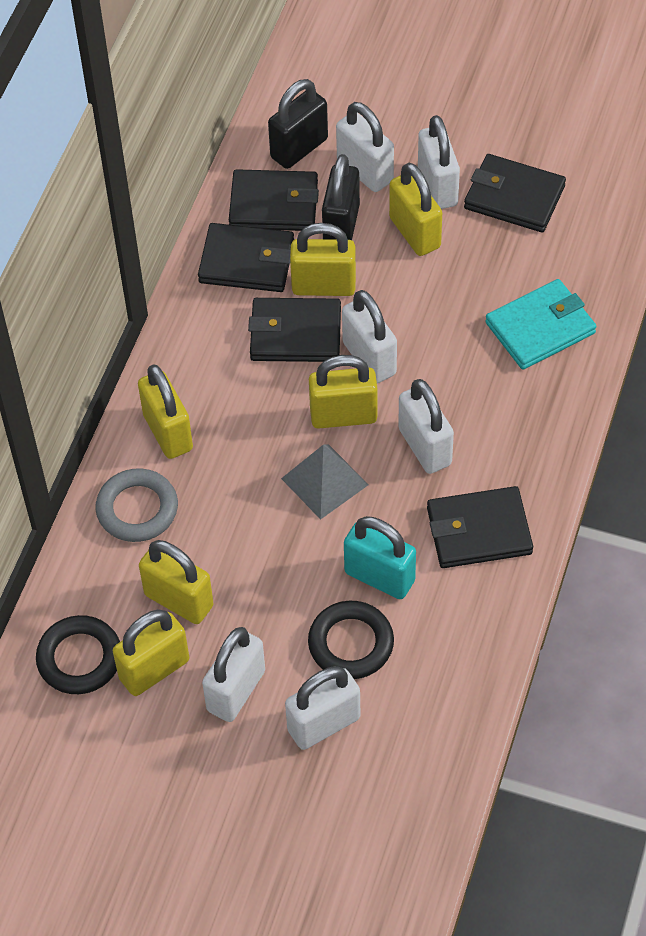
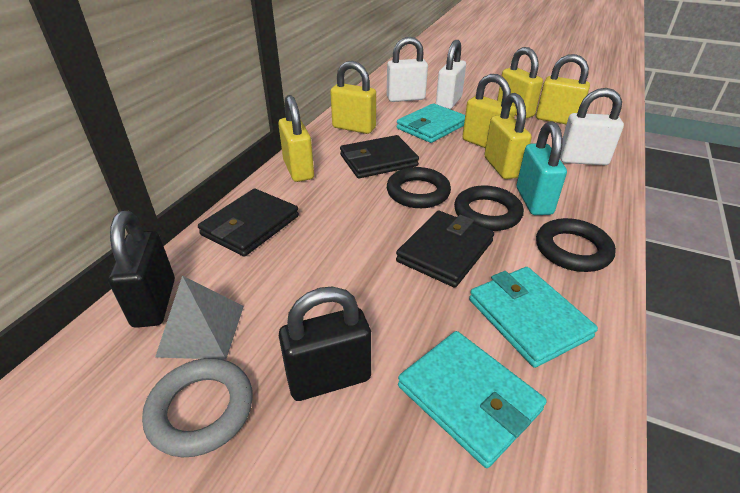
black ring: [36,615,120,694] [308,601,394,679] = 2 -> [387,167,451,208] [454,185,524,231] [536,218,616,272] = 3
black wallet: [198,223,294,292] [229,169,319,231] [248,298,341,362] [427,486,533,568] [464,154,566,232] = 5 -> [198,189,299,257] [340,135,419,178] [396,211,494,288] = 3
turquoise wallet: [485,279,596,370] = 1 -> [397,103,465,143] [398,331,547,468] [469,267,598,368] = 3
white padlock: [202,627,265,722] [285,666,360,750] [336,102,394,192] [342,290,397,383] [398,379,454,474] [418,115,460,209] = 6 -> [387,37,428,102] [436,40,466,109] [560,88,624,165] = 3

